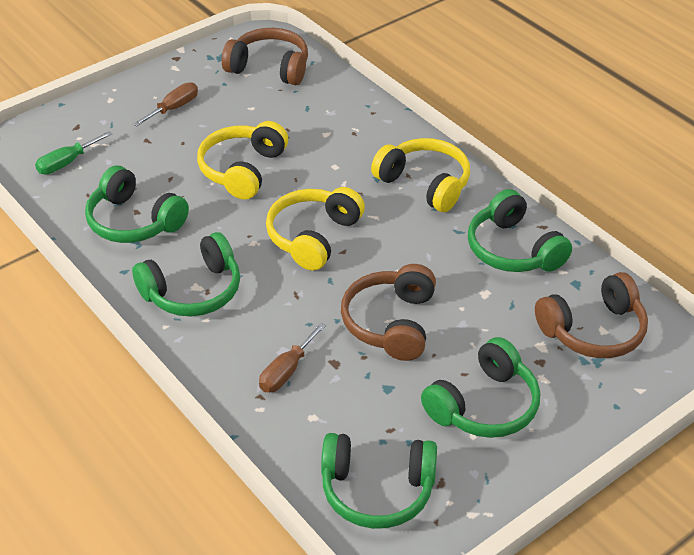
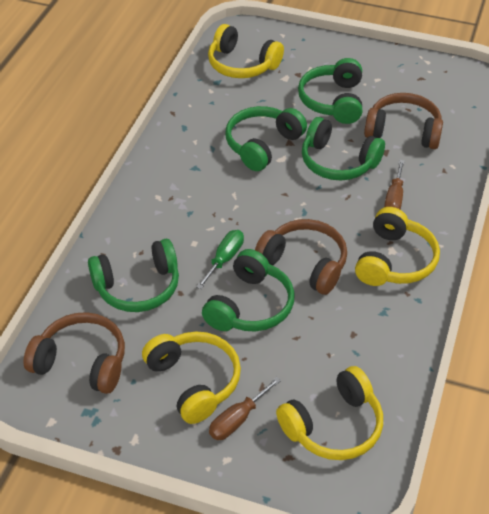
yellow headphones: [197,121,288,200] [266,187,365,271] [371,138,470,212] = 3 -> [142,332,241,424] [208,24,284,78] [276,366,383,460] [355,207,440,286] = 4

